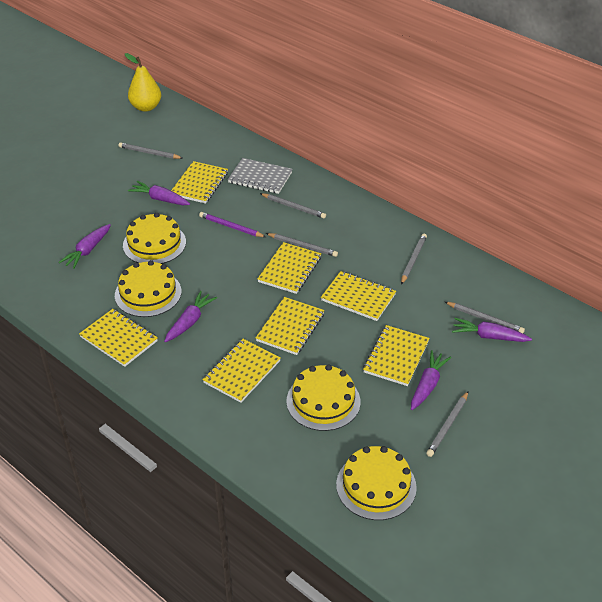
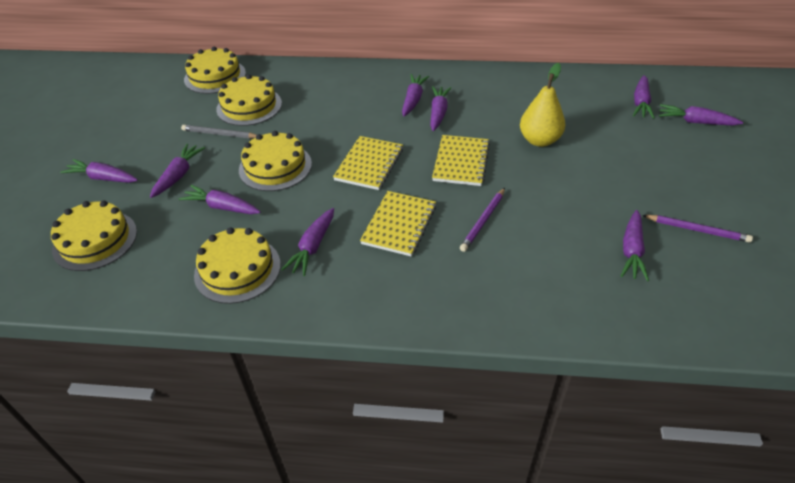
grey notebook: [228,158,292,194] = 1 -> none = 0
grey pencil: [118,142,182,159] [260,193,326,219] [266,233,338,257] [401,233,427,285] [426,392,468,457] [445,302,525,333] = 6 -> [181,125,257,138] = 1
purple carrot: [59,224,111,269] [128,181,190,205] [164,291,217,342] [411,350,451,410] [452,318,532,342] = 5 -> [60,159,138,183] [150,144,205,198] [179,185,260,214] [281,208,334,276] [402,74,429,117] [430,86,451,131] [621,210,649,281] [633,75,655,119] [659,104,743,126] = 9
purple pencil: [199,212,266,237] = 1 -> [460,188,505,252] [642,215,753,243] = 2
yellow cake: [115,260,181,317] [123,213,186,264] [286,364,361,431] [336,446,417,520] = 4 -> [51,201,137,271] [184,47,246,94] [194,227,281,304] [216,74,282,126] [239,131,312,191] = 5
yellow notebook: [79,309,158,367] [171,161,228,204] [202,339,281,403] [256,297,325,355] [258,242,321,294] [321,271,396,321] [363,325,430,386] = 7 -> [333,136,403,190] [360,191,436,257] [432,135,490,186] = 3

